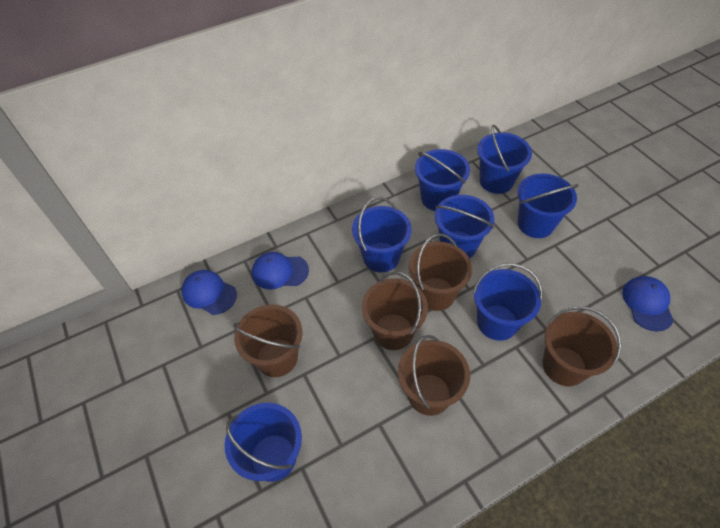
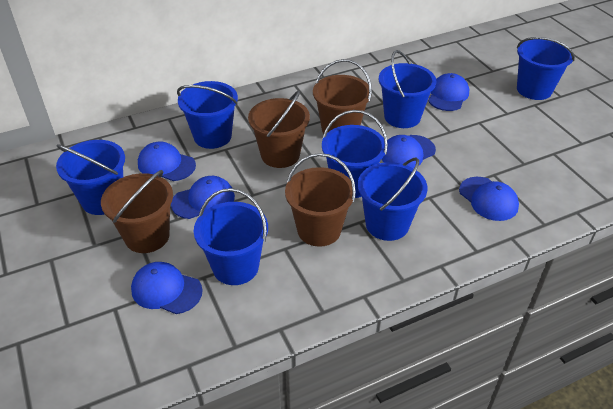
blue cap: [181,270,237,315] [252,252,309,290] [622,276,674,332] = 3 -> [131,262,203,314] [138,142,196,181] [171,176,235,219] [382,135,436,168] [428,73,469,111] [459,177,519,221] = 6
brown bucket: [233,304,302,377] [362,272,428,350] [398,335,470,416] [409,234,472,311] [543,306,622,386] = 5 -> [101,170,173,253] [248,90,310,168] [285,153,356,247] [313,59,372,134] = 4

